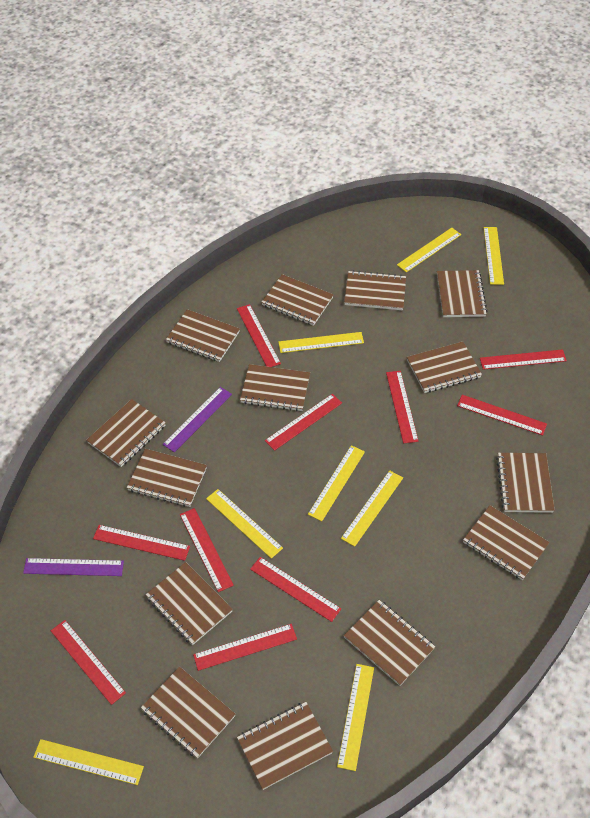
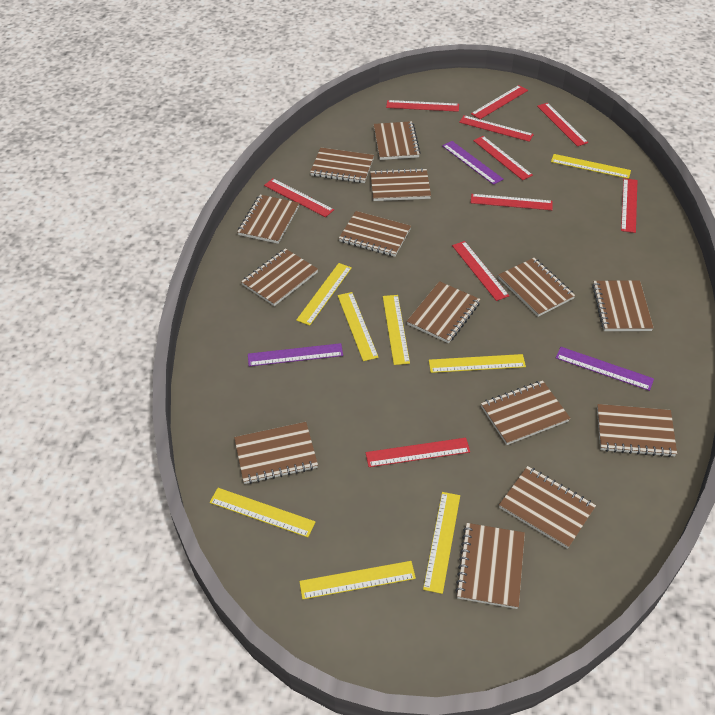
purple ruler: [23,558,124,576] [163,387,232,452] = 2 -> [248,343,343,367] [442,141,503,185] [556,347,654,391] = 3

